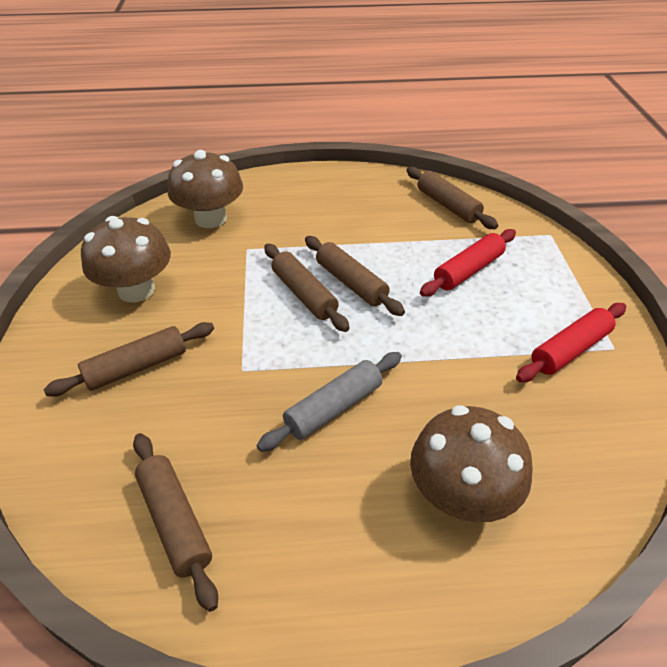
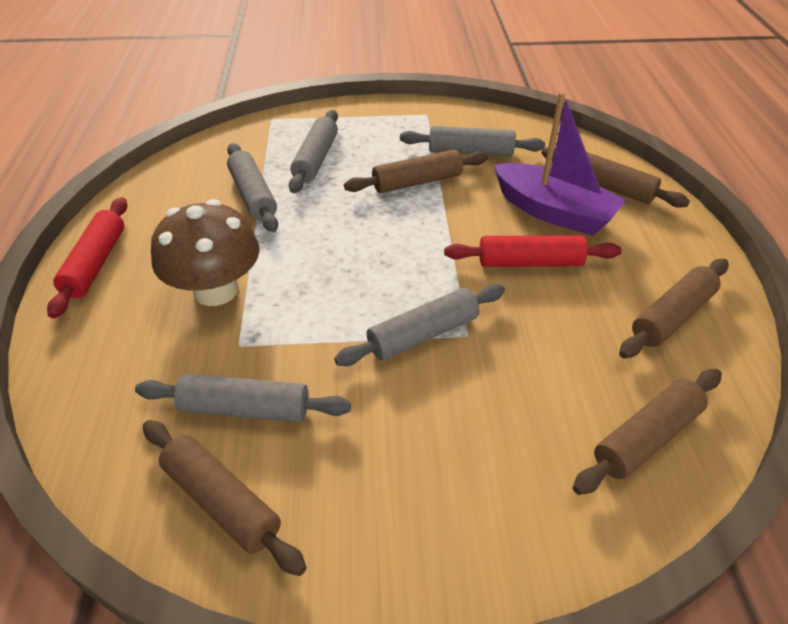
brown mushroom: [81,216,171,302] [168,150,243,228] [410,405,533,523] = 3 -> [151,199,260,306] = 1
grey rolling pin: [257,352,402,452] = 1 -> [135,374,351,422] [227,143,278,233] [289,110,338,193] [334,284,505,366] [400,126,545,157] = 5
purple boat: none = 0 -> [494,92,626,236] = 1

